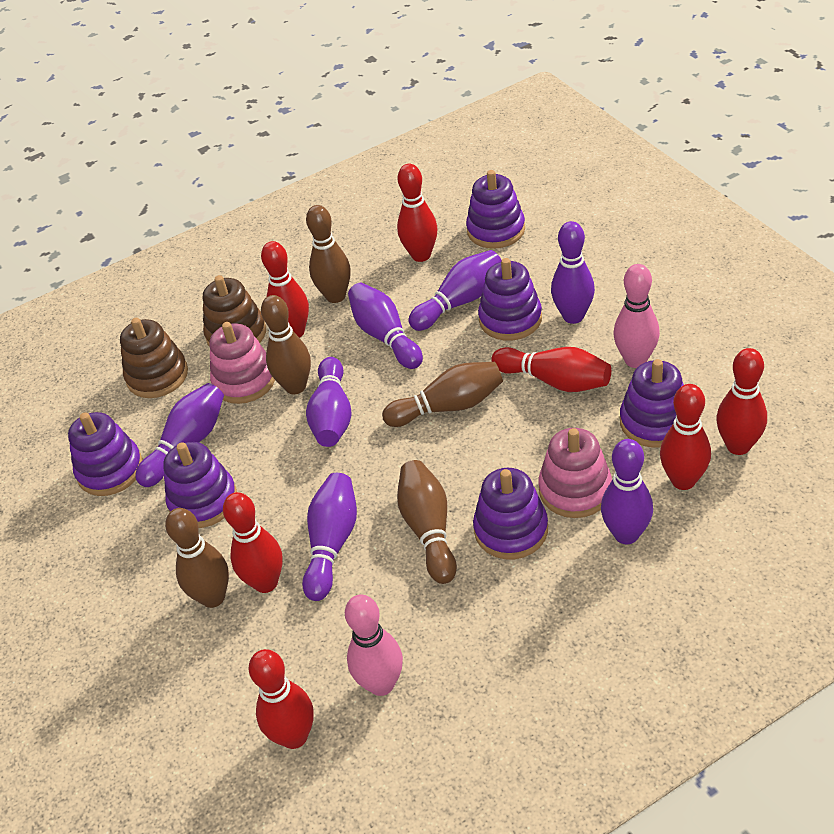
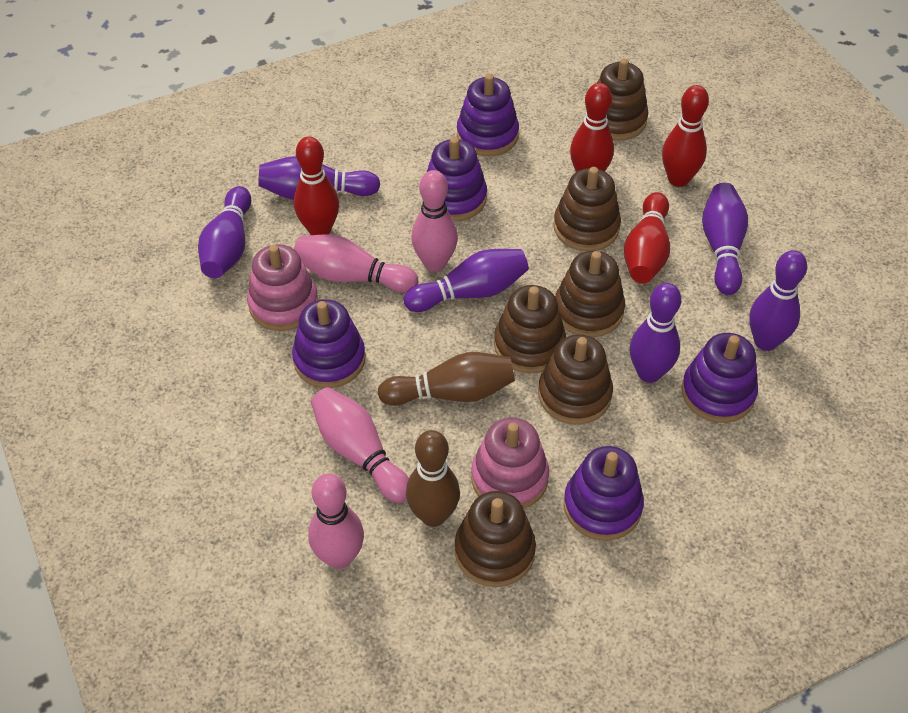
brown bowling pin: [165,508,229,608] [261,295,311,394] [306,205,351,303] [382,362,503,427] [397,460,457,584] = 5 -> [378,352,515,406] [406,430,460,527] = 2
brown stacking toy: [120,318,188,398] [203,275,266,347] = 2 -> [455,491,536,587] [494,285,566,373] [538,334,613,425] [554,167,621,251] [555,251,625,337] [586,58,648,141] = 6
pink bowling pin: [345,595,403,696] [613,264,660,368] = 2 -> [294,234,418,293] [308,474,364,569] [311,387,409,503] [411,170,458,272] = 4
purple bowling pin: [135,383,224,487] [302,473,357,601] [306,357,352,447] [348,283,423,369] [408,250,502,331] [551,221,595,324] [601,439,653,544] = 7 -> [198,186,251,278] [258,156,380,200] [404,249,529,312] [630,283,681,383] [702,183,748,295] [749,250,807,351] = 6
purple stacking toy: [68,412,143,496] [163,442,237,528] [466,170,525,249] [473,468,548,559] [478,258,542,341] [620,359,684,448] = 6 -> [292,299,366,388] [422,137,487,221] [457,74,519,156] [563,446,644,541] [681,333,758,423] = 5
red bowling pin: [223,492,283,593] [249,649,314,749] [261,241,309,338] [397,164,438,262] [491,347,611,392] [660,384,711,490] [716,348,767,455] = 7 -> [294,137,339,235] [570,83,614,172] [624,192,670,283] [662,85,709,187] = 4

